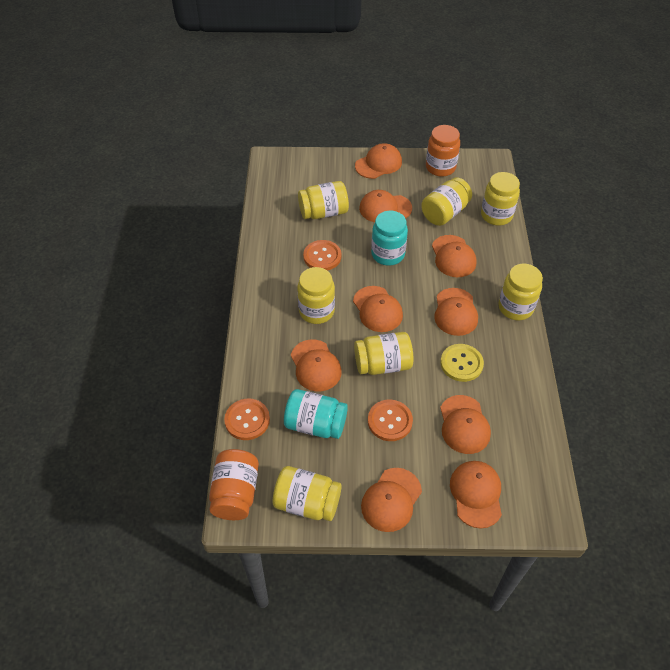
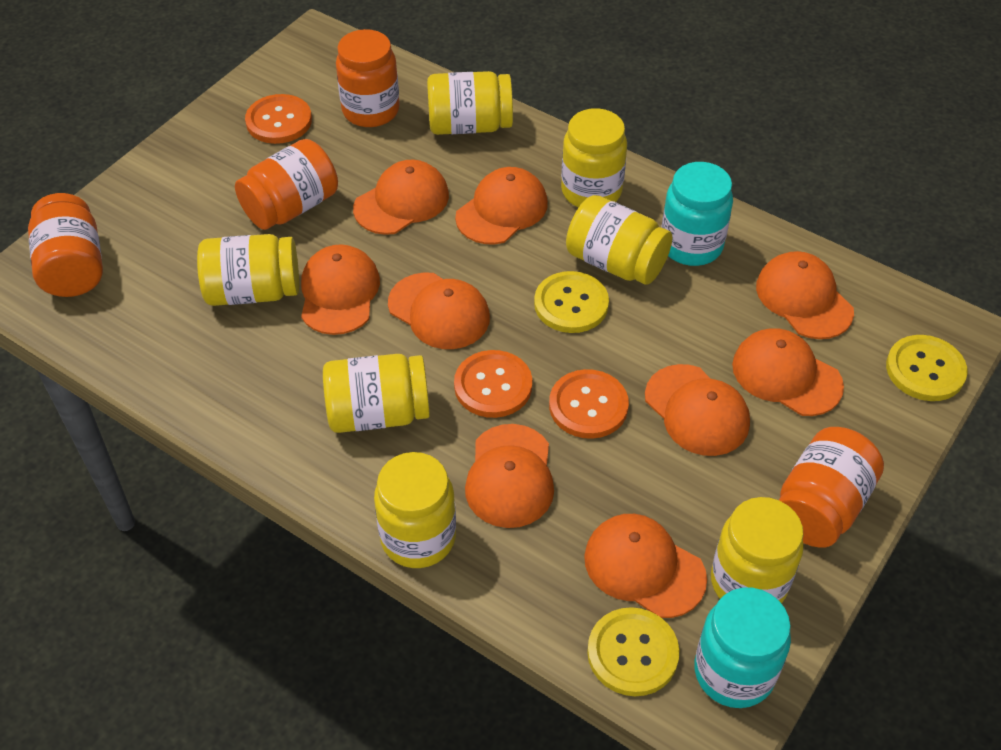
orange jar: [209,449,259,520] [426,125,460,177] = 2 -> [28,193,103,297] [235,139,338,230] [336,29,400,127] [779,427,884,548] = 4
yellow button: [440,344,484,382] = 1 -> [534,271,609,333] [587,607,679,696] [886,335,968,401] = 3

